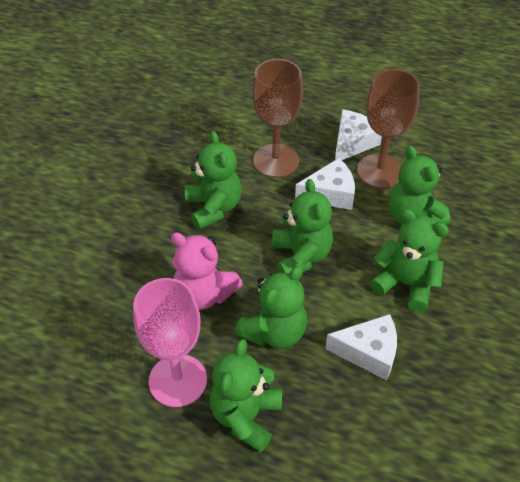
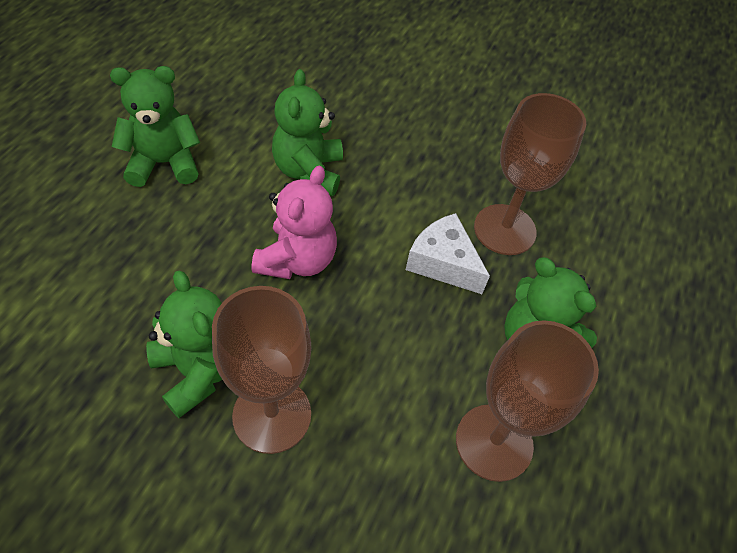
brown goblet: [252,59,303,178] [357,69,420,189] = 2 -> [212,286,311,454] [456,320,599,482] [474,93,586,255] = 3
green teddy bear: [185,131,242,230] [210,339,282,453] [235,266,307,349] [272,179,333,274] [370,209,449,312] [389,146,451,225] = 6 -> [110,66,200,187] [146,270,222,418] [272,69,343,196] [504,257,597,348] = 4
pink goblet: [133,278,207,407] = 1 -> none = 0
white cheese: [295,158,355,210] [325,314,397,381] [335,110,382,160] = 3 -> [406,213,490,294] = 1

